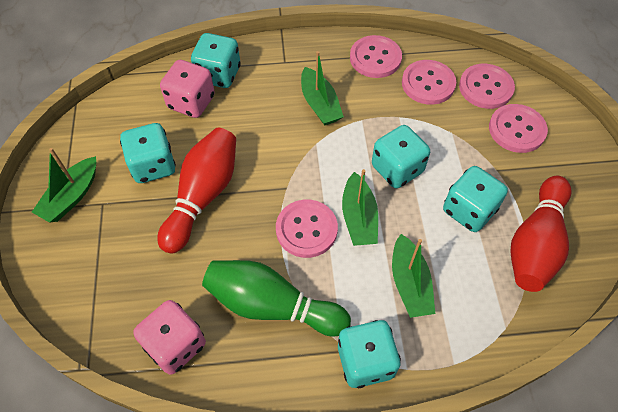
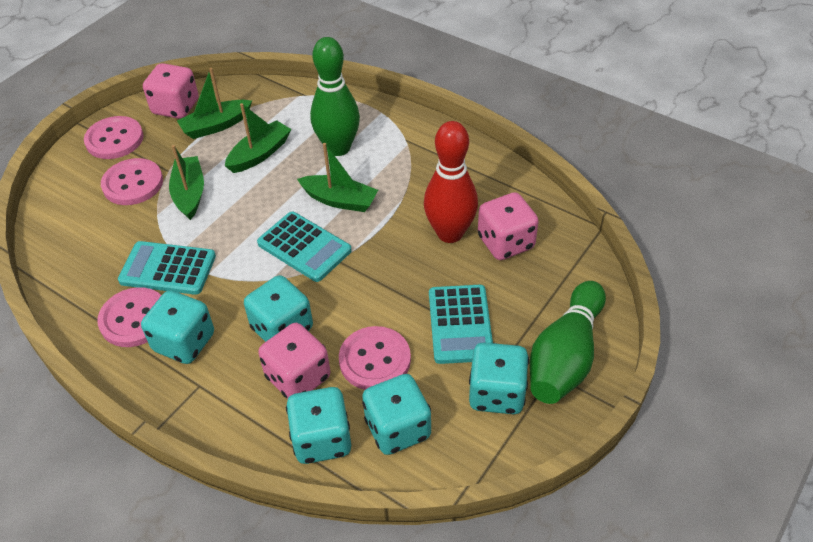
green bowling pin: [202,260,351,337] = 1 -> [310,37,360,156] [530,281,606,404] = 2
pink button: [276,200,338,258] [350,35,402,78] [402,60,456,105] [459,64,515,109] [489,104,548,153] = 5 -> [84,116,143,159] [97,287,162,347] [101,158,163,205] [339,326,411,390] = 4
pink dice: [133,300,206,375] [160,60,215,118] = 2 -> [143,63,199,119] [258,323,330,399] [478,192,539,260] = 3
red bowling pin: [157,128,236,254] [510,176,572,292] = 2 -> [424,121,478,243] = 1
turquoise calculator: none = 0 -> [118,241,216,295] [257,212,352,282] [429,285,493,364] = 3

